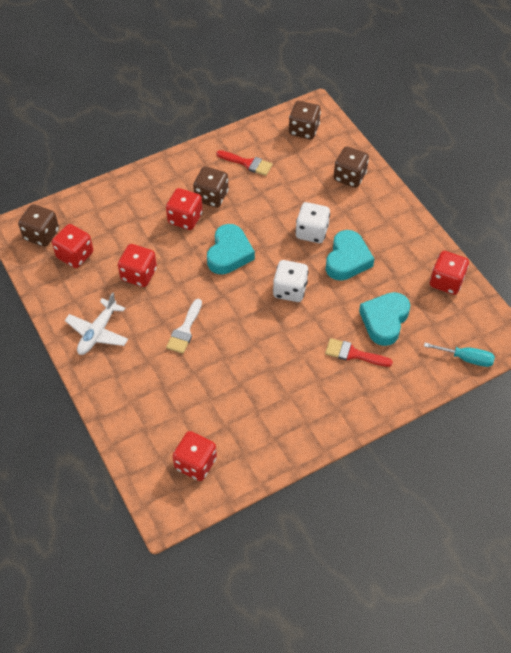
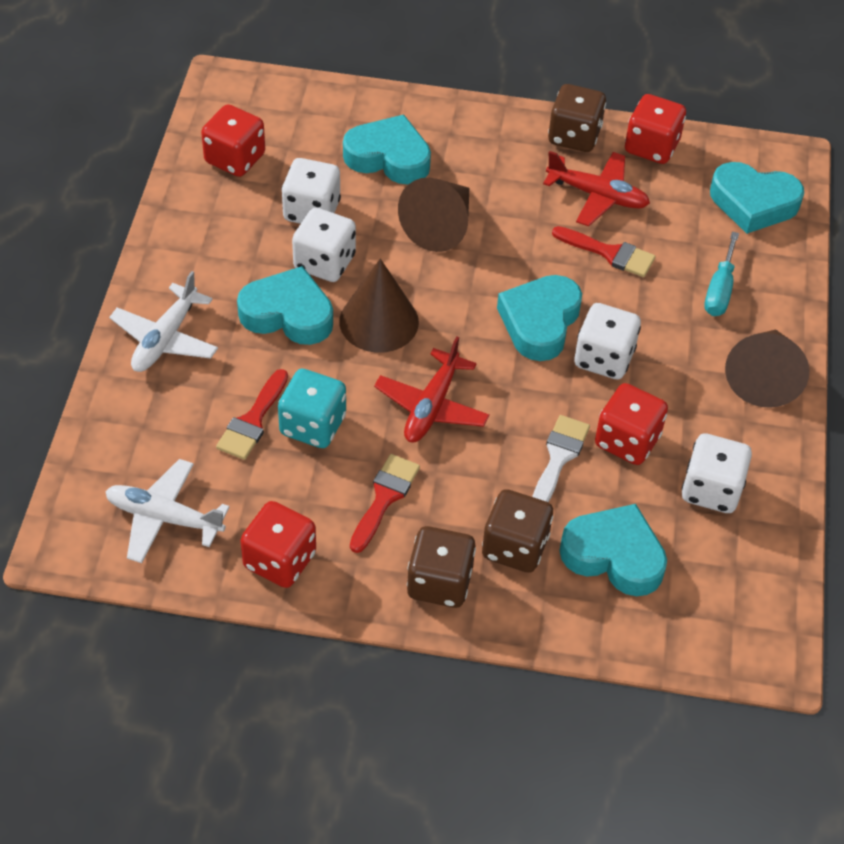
brown cone: none = 0 -> [339,259,419,353] [398,178,469,252] [725,330,809,408] = 3
brown dice: [18,204,59,247] [193,166,228,208] [289,101,321,139] [334,146,369,188] = 4 -> [407,526,476,608] [482,489,553,573] [548,84,606,152] = 3
red brush: [216,150,273,176] [325,338,393,367] = 2 -> [216,369,288,460] [350,454,420,553] [552,226,656,277] = 3
red dice: [52,224,93,268] [118,244,157,287] [166,188,203,230] [173,431,217,481] [430,251,469,295] = 5 -> [201,104,265,177] [240,501,316,588] [595,383,668,465] [625,94,686,164] = 4
red plane: none = 0 -> [374,336,490,442] [543,151,650,226] = 2
turquoise dice: none = 0 -> [278,369,346,448] = 1
turquoise heart: [207,224,255,274] [326,230,374,281] [359,292,410,346] = 3 -> [237,266,333,345] [343,114,431,184] [497,275,582,361] [559,504,667,596] [710,162,804,234] = 5
white dice: [273,260,309,302] [296,202,330,243] = 2 -> [281,158,341,224] [292,208,356,282] [574,303,641,379] [682,433,752,513] = 4
white plane: [65,292,128,355] = 1 -> [105,459,230,563] [109,271,218,372] = 2

